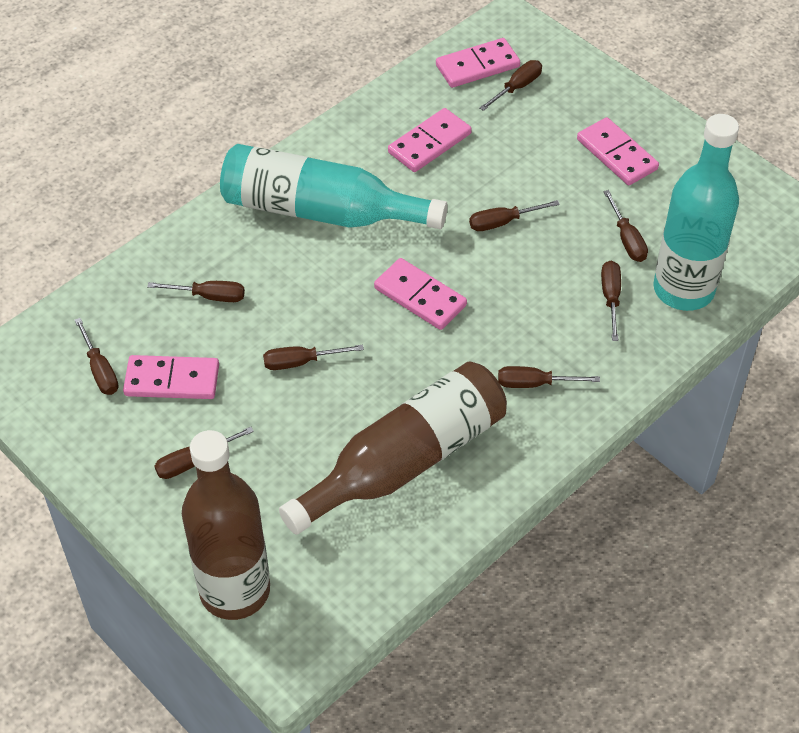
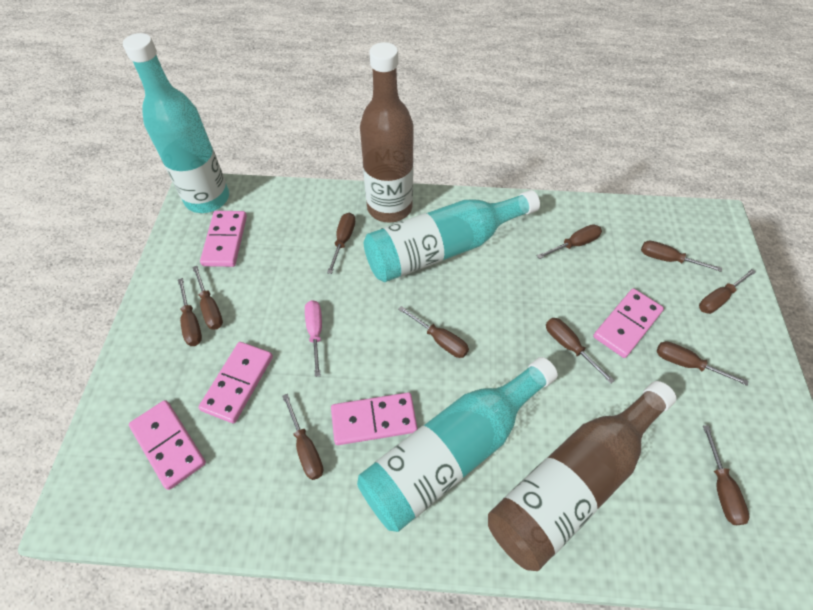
brown screwdriver: [75,318,119,395] [147,281,245,302] [154,427,254,479] [263,345,364,370] [469,200,560,231] [479,60,542,111] [498,366,600,388] [601,261,621,341] [603,190,648,262] = 9 -> [178,278,202,346] [192,266,223,330] [282,394,323,480] [327,213,355,274] [398,306,469,358] [537,224,602,259] [546,318,615,384] [641,241,722,272] [657,341,748,386] [699,269,756,314] [703,425,749,525] = 11
pink screwdriver: none = 0 -> [305,300,322,377] = 1
turquoise bottle: [220,144,448,229] [653,114,739,311] = 2 -> [123,33,229,213] [357,357,558,532] [364,190,540,282] = 3

